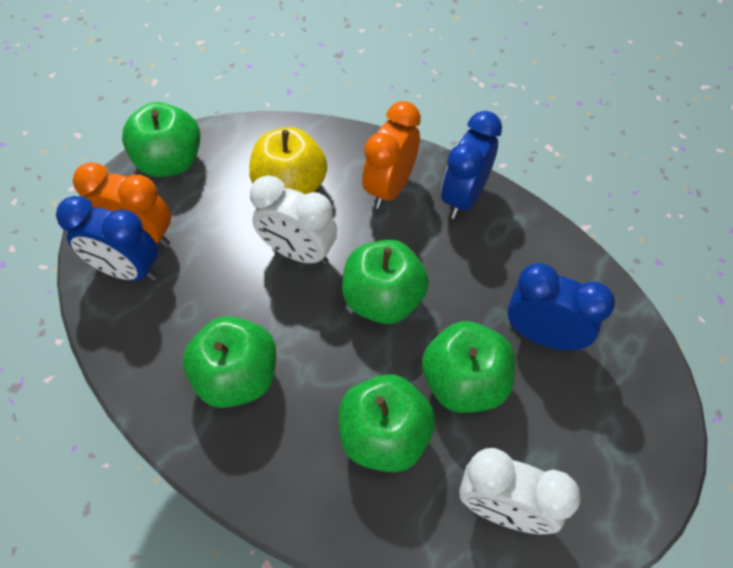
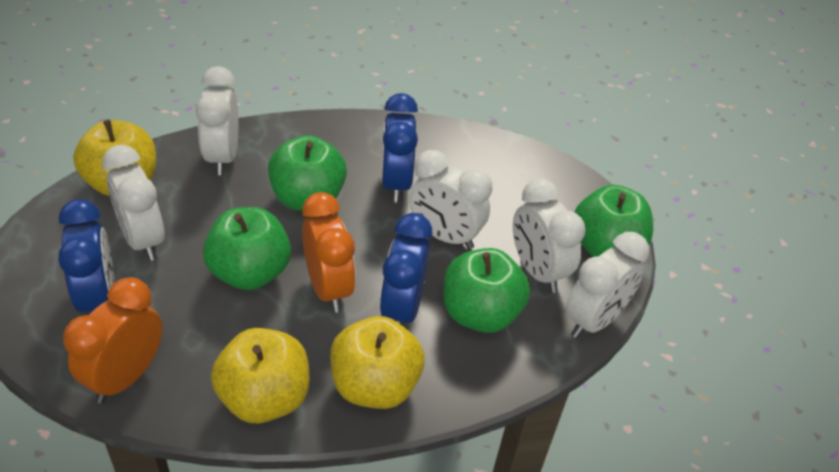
green apple: [122,102,200,177] [183,316,276,408] [338,374,435,472] [342,240,429,324] [422,321,515,413] = 5 -> [203,207,291,290] [268,135,347,211] [443,248,530,333] [574,185,653,257] = 4
white clock: [250,175,337,265] [459,448,581,534] = 2 -> [102,145,165,261] [196,66,238,175] [409,150,492,250] [513,179,586,293] [566,232,649,339] = 5
yellow apple: [249,127,327,194] = 1 -> [73,120,156,196] [211,328,309,423] [330,316,425,409] = 3

